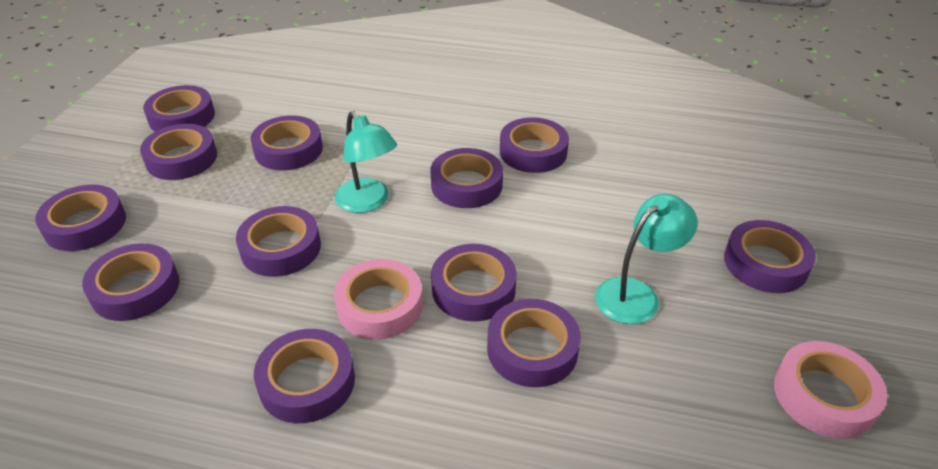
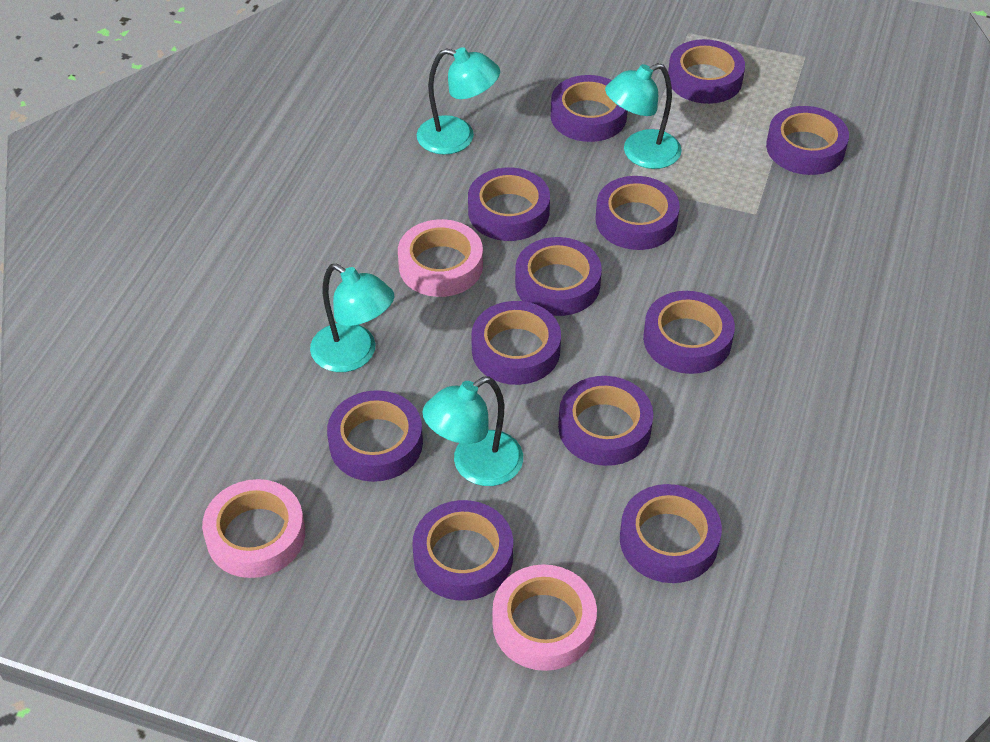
pink tape: [334,259,423,340] [774,341,887,439] = 2 -> [202,479,305,578] [398,219,483,297] [492,564,597,671] = 3
turquoise lamp: [335,111,397,213] [595,194,698,324] = 2 -> [310,264,394,372] [416,47,500,155] [423,376,523,486] [605,63,682,169] = 4

